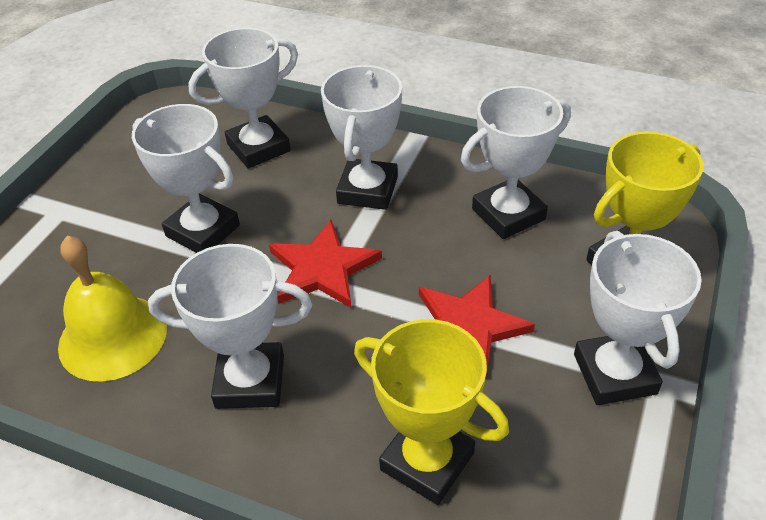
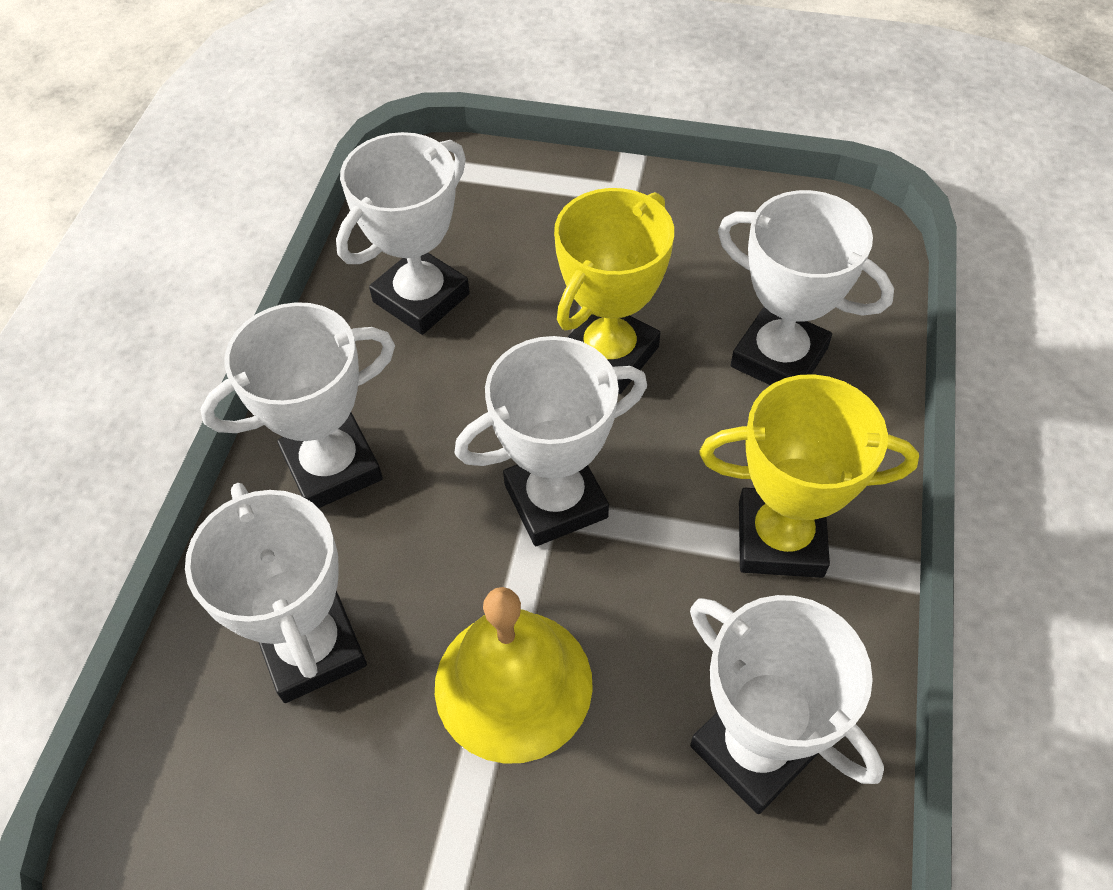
red star: [269,220,382,309] [419,275,535,379] = 2 -> none = 0

